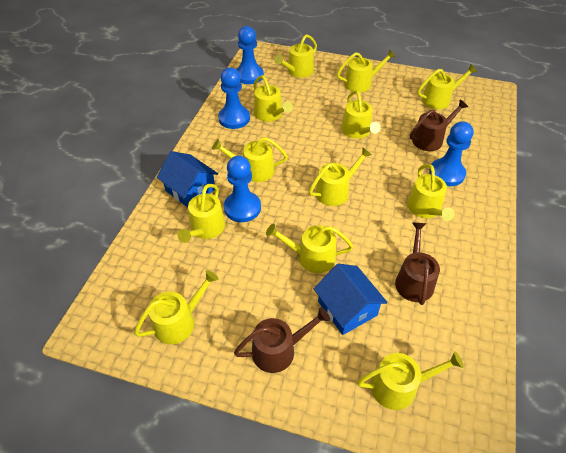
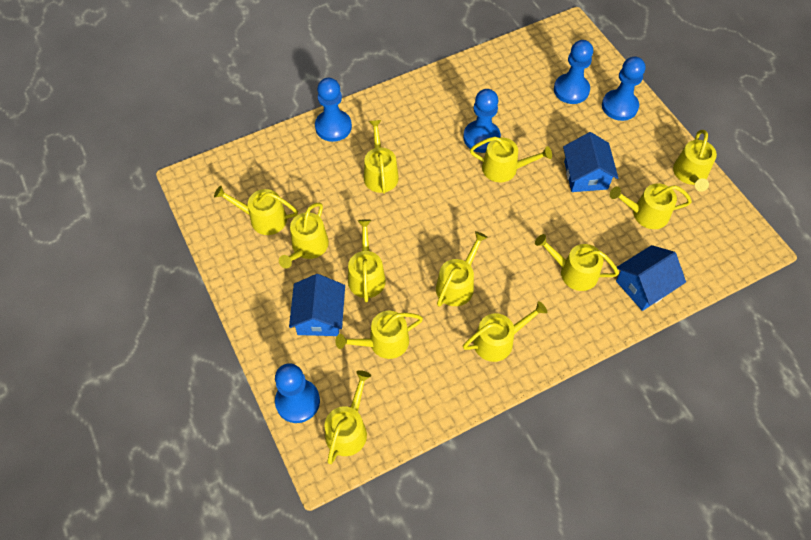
blue house: [157,151,218,207] [313,263,388,335] = 2 -> [289,274,345,336] [563,132,618,192] [616,245,686,311] = 3
blue pawn: [218,67,250,129] [224,156,261,222] [236,26,264,84] [429,121,474,186] = 4 -> [275,363,320,423] [315,78,352,142] [463,89,501,153] [554,40,593,104] [602,57,645,121] = 5
brown watering can: [234,307,330,373] [395,222,440,305] [410,100,468,151] = 3 -> none = 0

